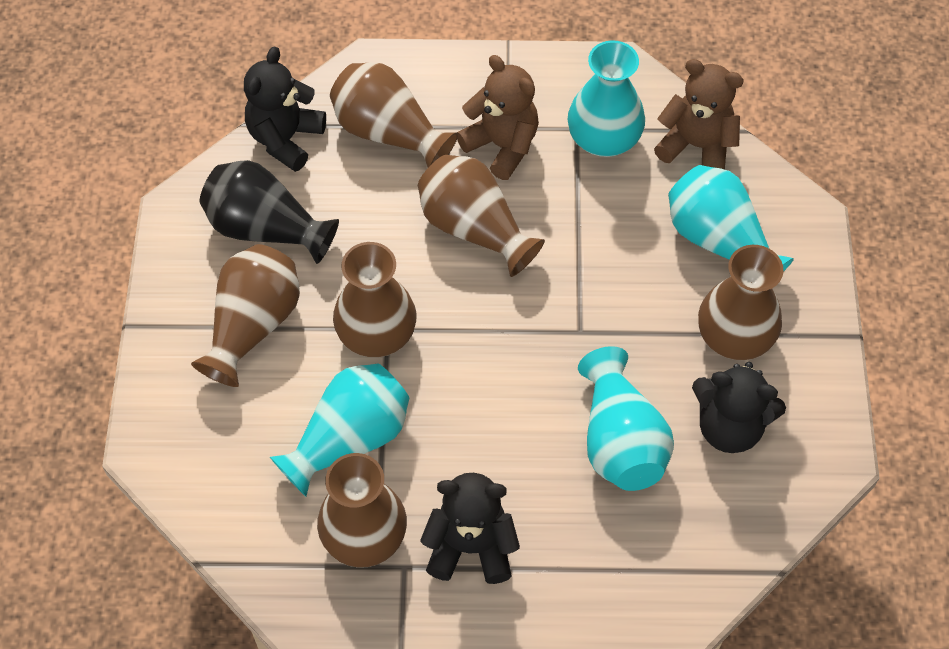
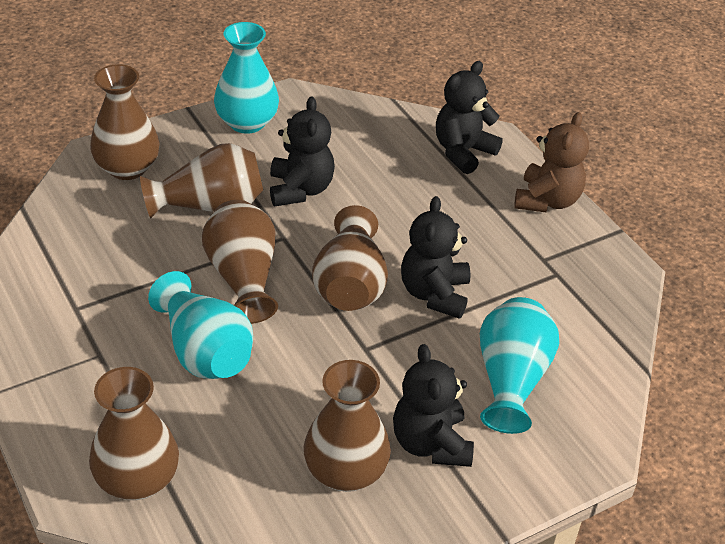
black teddy bear: [244,47,326,172] [420,473,520,584] [692,362,786,453] = 3 -> [270,96,335,206] [393,344,474,467] [401,196,471,319] [436,61,503,174] = 4
black vase: [200,160,339,264] = 1 -> none = 0
brown teddy bear: [457,55,539,180] [654,59,744,170] = 2 -> [514,112,589,212] = 1
turquoise vase: [270,363,409,497] [568,40,645,157] [578,346,674,491] [668,165,794,271] = 4 -> [148,271,253,379] [214,22,279,134] [480,297,559,434] = 3

